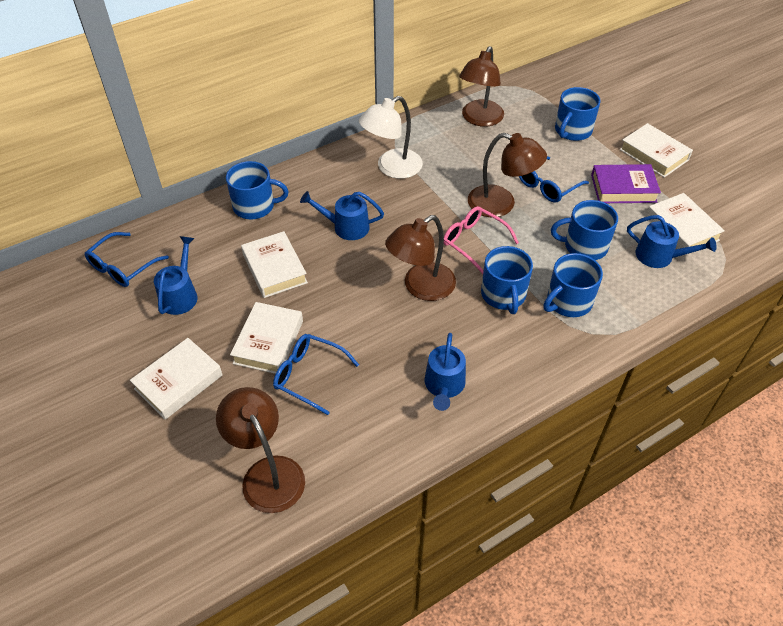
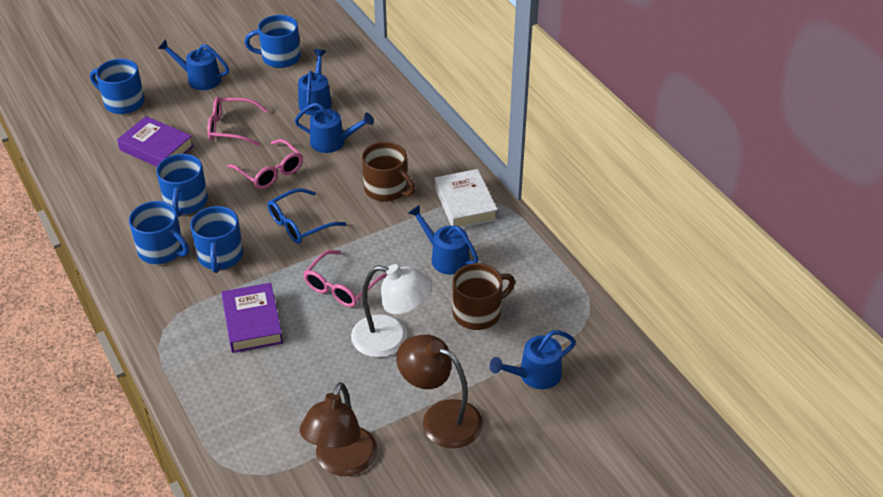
blue glasses: [84,232,169,287] [273,334,359,415] [519,156,589,203] = 3 -> [268,188,346,244] = 1
blue watering can: [154,236,198,315] [300,191,384,240] [425,333,466,411] [627,215,717,268] = 4 -> [158,39,229,90] [295,102,374,153] [298,49,332,115] [408,205,479,275] [489,330,576,389] = 5
brown lamp: [216,387,305,513] [385,215,456,301] [459,46,504,127] [468,133,547,217] = 4 -> [299,382,377,476] [396,334,483,448] = 2
brown mug: none = 0 -> [362,142,415,202] [453,263,515,330] = 2
pink glasses: [443,206,519,274] = 1 -> [207,97,268,146] [227,139,303,189] [303,250,387,307] = 3
purple book: [591,164,661,203] = 1 -> [117,116,194,167] [221,283,283,353] = 2
white book: [130,338,223,420] [230,302,303,374] [241,231,308,298] [620,123,693,178] [646,193,725,255] = 5 -> [435,169,497,228] = 1

